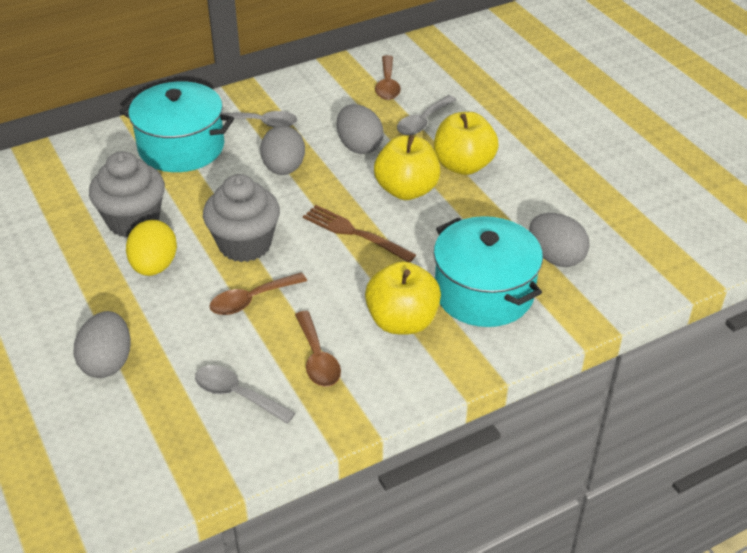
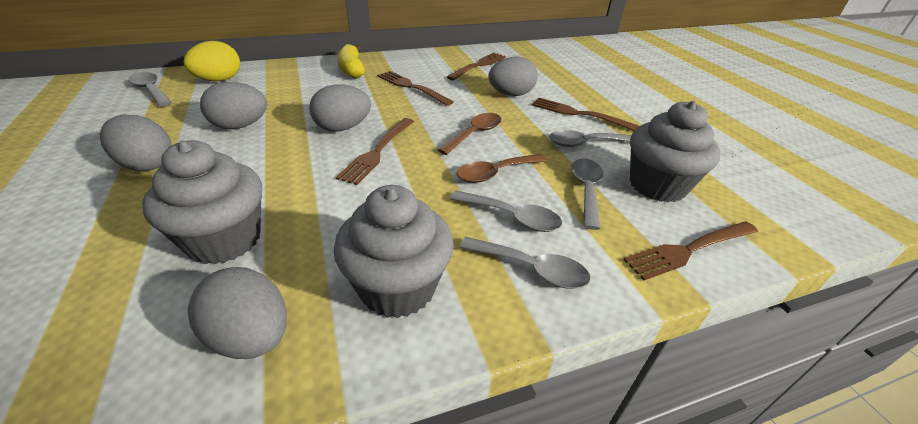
brown fork: [303,205,416,262] = 1 -> [336,118,414,185] [377,71,454,106] [447,53,506,80] [532,98,639,131] [623,221,758,280] = 5
brown spoon: [209,272,307,315] [295,311,341,387] [375,55,401,100] = 3 -> [438,113,501,155] [457,154,547,183] = 2
grey cupcake: [89,151,165,238] [203,174,280,262] = 2 -> [142,140,262,265] [334,185,454,318] [630,100,720,202] = 3
grey egg: [73,311,131,378] [260,126,305,175] [337,104,383,154] [529,213,590,267] = 4 -> [100,115,172,171] [188,267,287,359] [200,82,267,129] [309,85,371,131] [488,56,538,96] = 5
grey spoon: [195,365,295,424] [221,111,297,127] [397,95,457,135] = 3 -> [128,72,172,107] [450,191,562,232] [459,237,591,289] [549,130,631,147] [571,159,603,230] = 5
turquoise pot: [120,81,234,172] [434,216,543,327] = 2 -> none = 0
yellow apple: [365,261,441,334] [374,135,440,200] [434,112,499,175] = 3 -> none = 0
yellow banana: none = 0 -> [337,44,365,79] = 1

